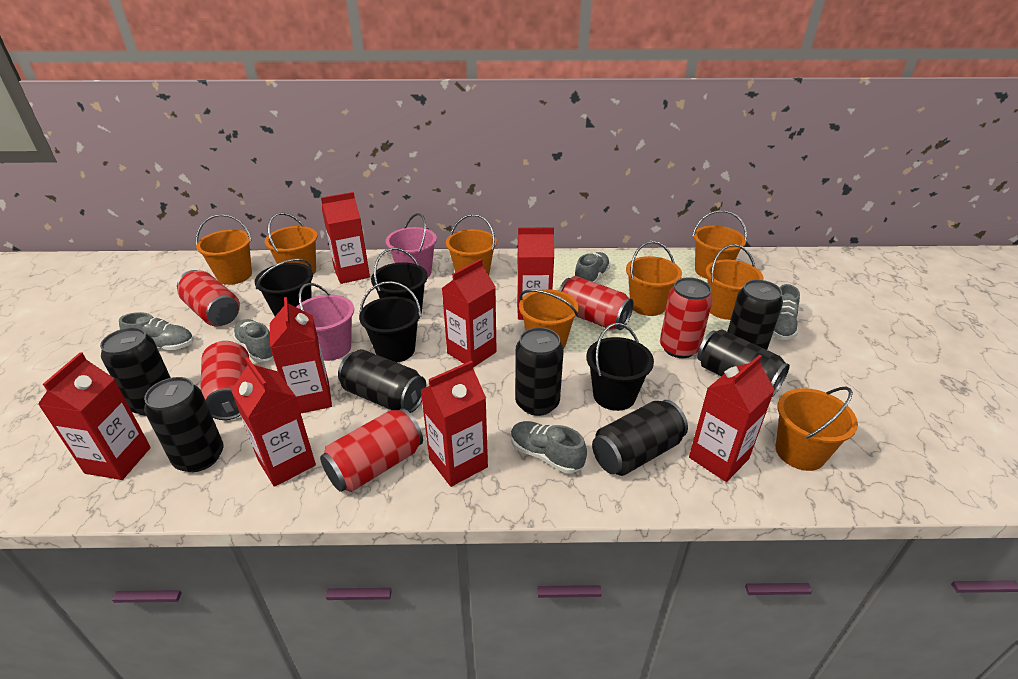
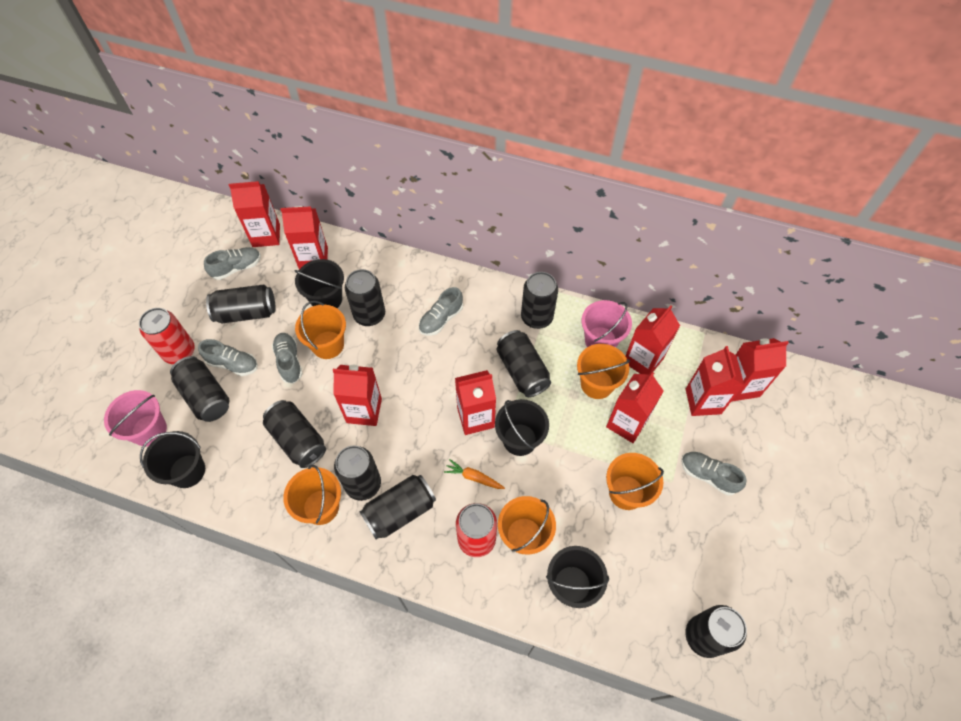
black can: [100,327,171,416] [144,377,224,472] [338,349,426,413] [515,327,564,416] [592,400,688,476] [697,329,790,397] [727,280,783,350] = 7 -> [170,356,230,422] [206,284,275,323] [263,400,326,468] [334,446,381,501] [345,269,385,326] [359,475,436,540] [497,330,551,397] [521,272,558,329] [685,605,747,658] = 9
orange bucket: [196,214,252,285] [265,213,317,275] [446,214,497,275] [519,289,579,348] [626,241,682,316] [693,210,747,279] [706,244,764,320] [776,387,858,471] = 8 -> [283,465,341,525] [295,301,346,359] [498,496,556,554] [577,344,630,399] [606,453,664,510] = 5
orange carrot: none = 0 -> [444,459,505,489] = 1
red can: [177,270,240,326] [200,341,249,420] [320,408,423,492] [559,276,634,330] [660,277,713,358] = 5 -> [139,308,195,364] [456,503,497,557] = 2

